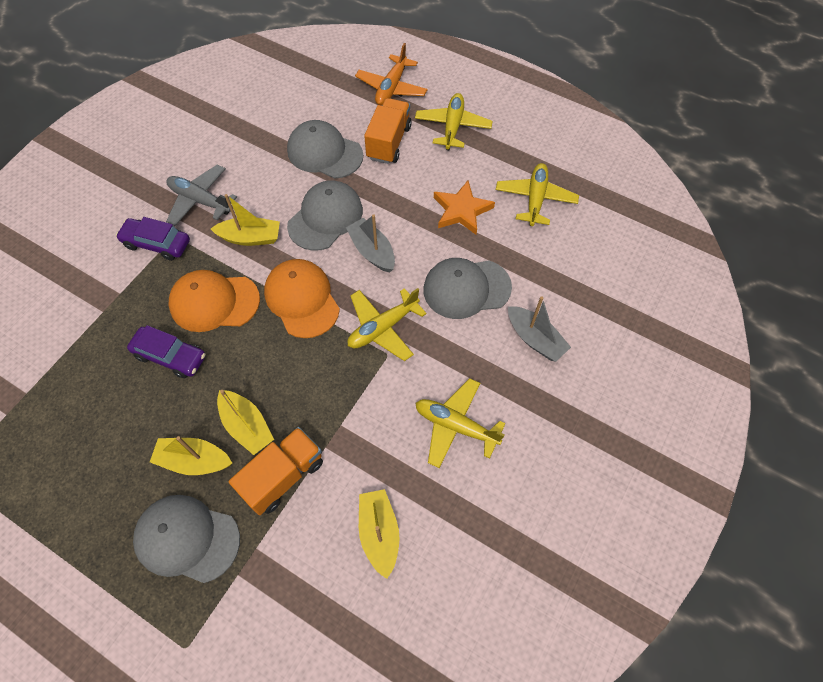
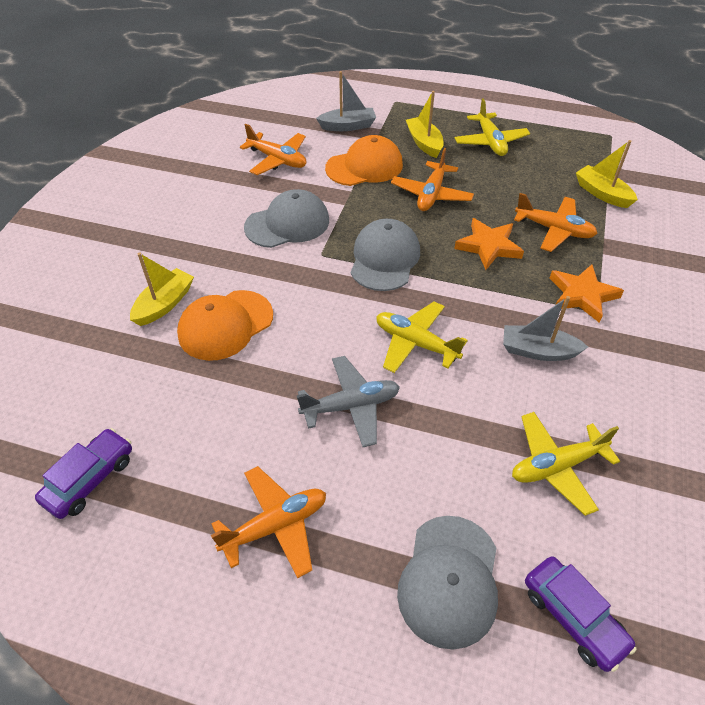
grey cap: [133,495,240,583] [287,120,363,179] [287,180,363,251] [423,258,512,319] = 4 -> [244,189,329,248] [351,219,420,291] [397,516,498,650] = 3
orange plane: [355,43,428,105] = 1 -> [211,466,326,578] [240,124,306,175] [391,148,474,211] [514,193,598,252] = 4
orange star: [434,181,495,235] = 1 -> [454,218,524,270] [550,265,624,323] = 2
orange truck: [228,427,323,515] [364,98,412,164] = 2 -> none = 0
yellow boat: [150,436,232,475] [211,194,280,246] [217,390,274,455] [359,489,400,579] = 4 -> [130,252,194,326] [406,91,444,158] [576,140,638,208] = 3
yellow plane: [348,288,427,361] [415,93,493,150] [416,378,506,468] [496,163,579,226] = 4 -> [376,302,468,373] [454,98,530,156] [512,412,620,516] = 3

